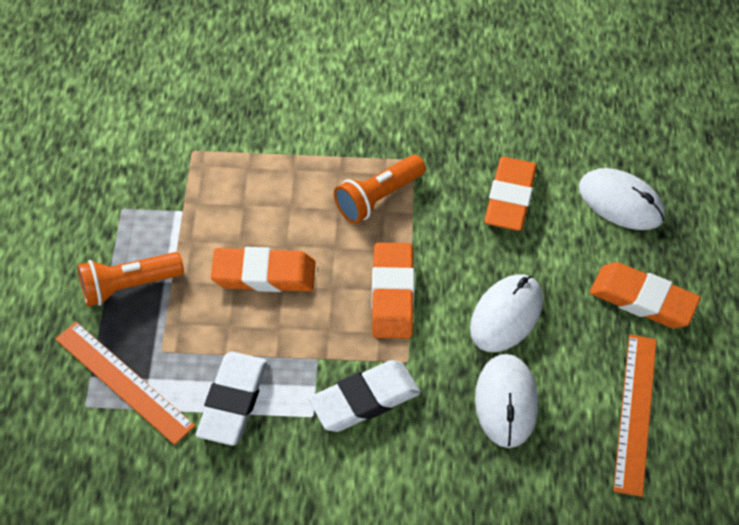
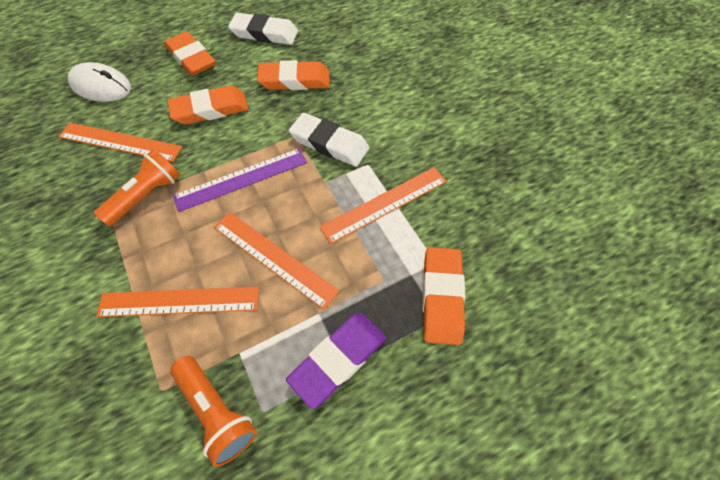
orange ruler: [55,322,195,445] [613,334,657,497] = 2 -> [58,123,182,162] [96,287,259,317] [214,212,340,310] [319,167,447,244] = 4
purple eraser: none = 0 -> [286,313,386,409] = 1
purple ruler: none = 0 -> [173,148,307,212] = 1
white mouse: [470,274,543,352] [475,354,538,448] [579,168,665,230] = 3 -> [68,62,131,102] = 1

